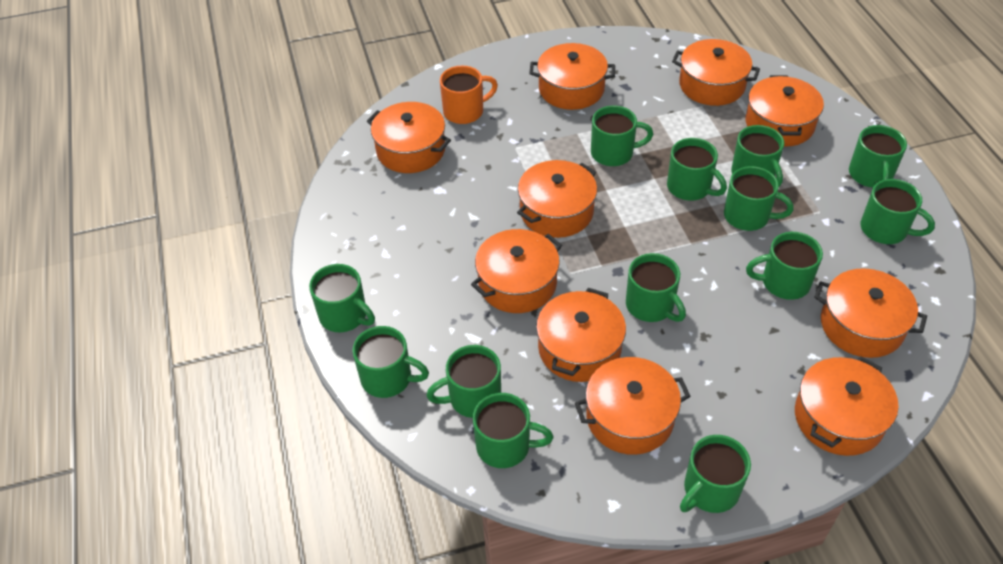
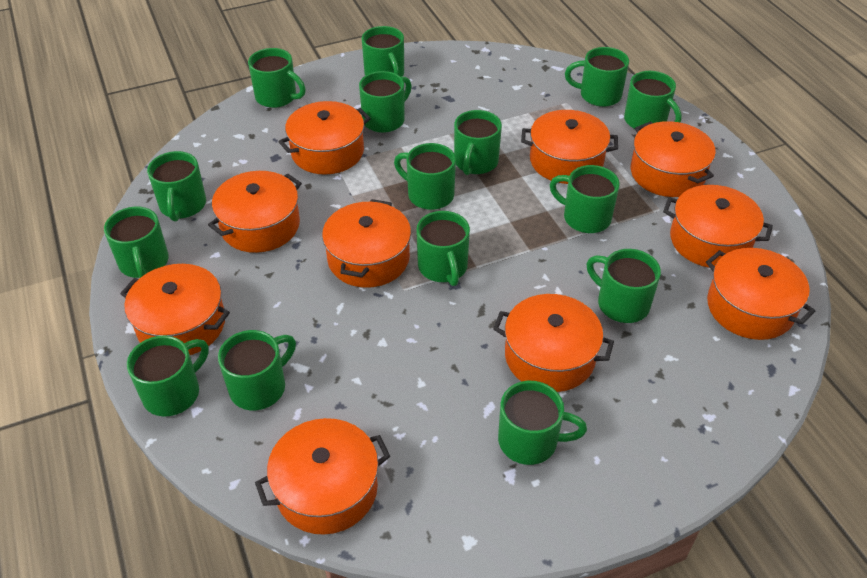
green mug: [309,264,375,332] [352,326,429,398] [426,345,501,418] [473,393,554,468] [591,106,653,166] [626,253,686,322] [667,138,727,201] [680,435,751,513] [724,166,794,231] [731,125,784,187] [746,232,823,300] [849,125,907,188] [861,179,935,244] = 13 -> [104,207,169,278] [127,336,209,416] [147,151,206,222] [218,330,296,410] [248,48,306,108] [359,71,412,133] [362,26,404,77] [394,143,456,210] [416,211,470,286] [454,110,502,175] [498,381,587,465] [550,165,620,233] [565,47,629,107] [587,249,661,323] [624,71,681,129] = 15
orange mug: [440,66,498,124] = 1 -> none = 0

